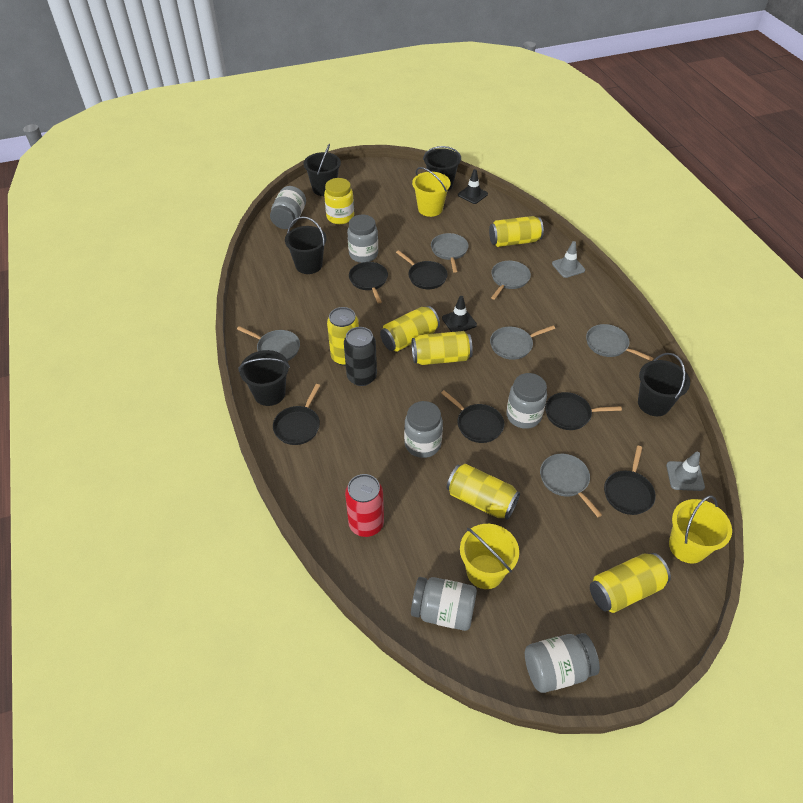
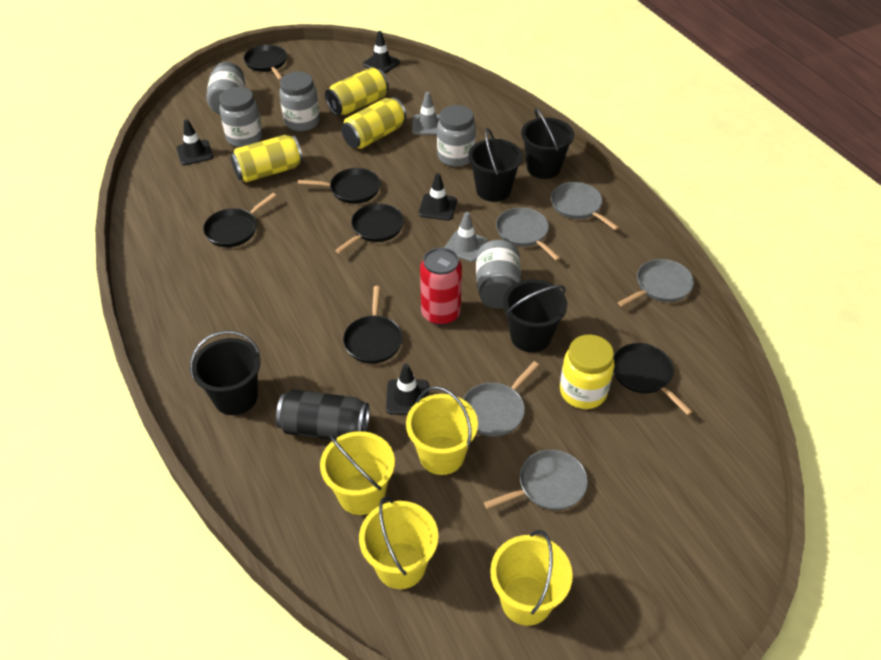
black bucket: [238,350,290,406] [285,216,326,274] [304,144,341,196] [423,146,461,191] [638,353,690,416] = 5 -> [190,331,261,415] [468,128,523,202] [503,279,567,353] [521,108,574,179] = 4
black traffic cone: [442,296,477,332] [458,169,488,204] = 2 -> [176,119,213,166] [363,31,400,74] [386,364,429,415] [419,173,457,220] = 4
grey jar: [270,186,306,229] [347,215,378,263] [404,401,443,458] [411,577,477,631] [506,373,547,429] [525,633,600,693] = 6 -> [206,62,245,114] [219,87,263,147] [279,72,320,131] [437,105,476,167] [476,240,521,309] = 5
grey pan: [237,326,300,361] [431,233,469,273] [490,325,555,360] [491,261,531,300] [540,454,602,517] [586,324,654,361] = 6 -> [463,361,539,437] [484,450,588,510] [496,208,560,261] [551,182,619,230] [618,259,694,307] = 5
yellow bucket: [412,167,451,217] [460,524,519,589] [669,496,732,564] = 3 -> [320,431,395,515] [359,497,439,589] [406,386,478,475] [490,530,573,626] = 4
yellow can: [327,307,359,366] [380,306,440,352] [412,331,473,365] [446,464,520,520] [489,216,544,247] [590,553,671,613] = 6 -> [230,135,303,182] [325,67,389,116] [341,97,406,149] = 3

